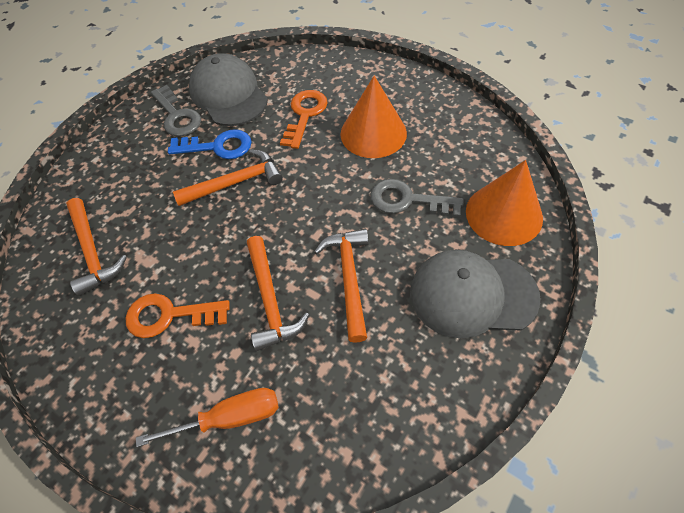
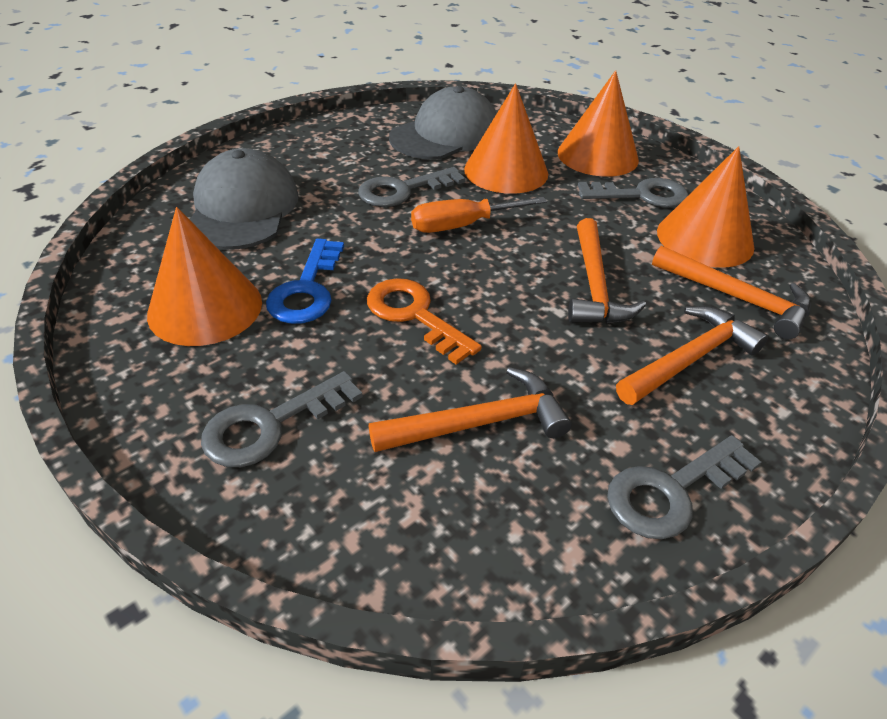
grey key: [151,85,201,136] [370,179,464,217] = 2 -> [201,371,363,467] [358,167,466,207] [578,178,688,207] [607,435,761,539] = 4
orange cone: [340,75,407,158] [466,160,543,246] = 2 -> [147,207,262,346] [464,83,548,194] [558,70,639,177] [657,146,754,268] = 4
orange key: [125,294,230,338] [280,90,328,149] = 2 -> [367,278,482,365] = 1

